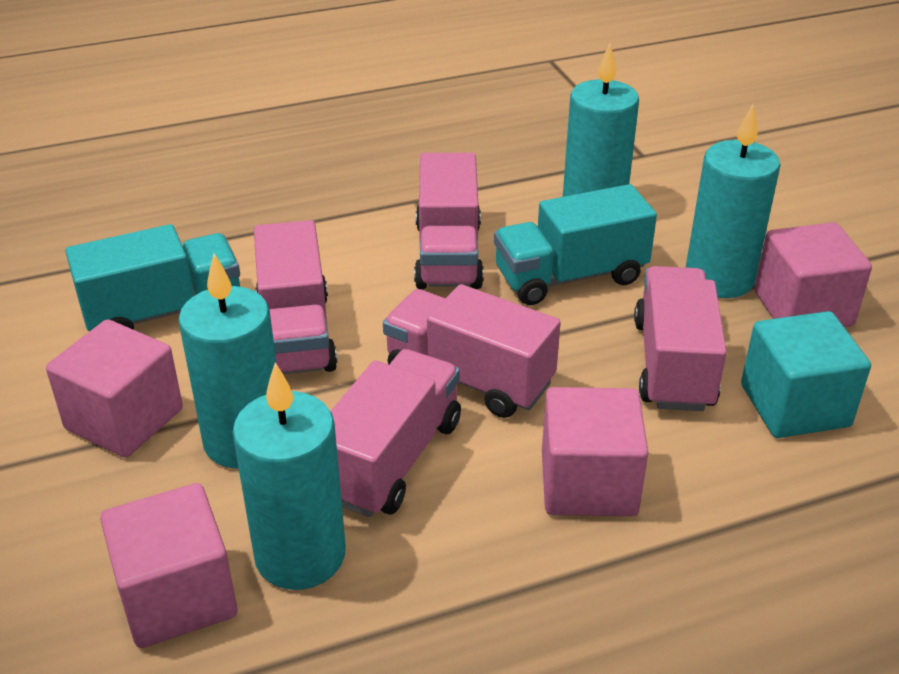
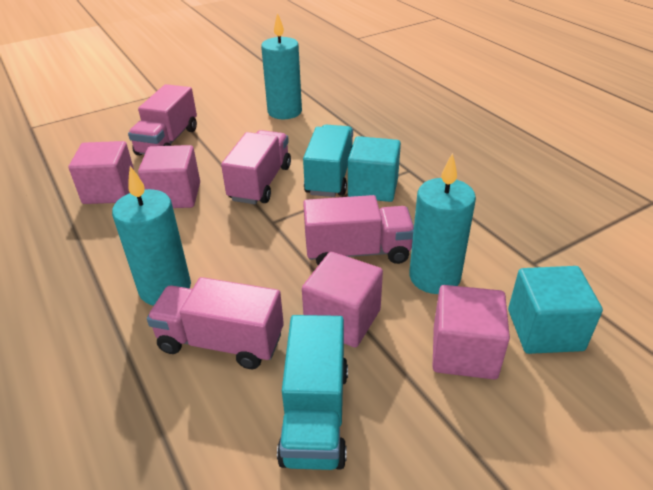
pink truck: [254,220,337,374] [331,349,461,517] [383,284,561,418] [414,153,484,289] [634,266,727,411] = 5 -> [128,84,197,155] [147,277,284,369] [221,130,291,204] [303,195,414,265] = 4
turquoise candle: [178,253,277,469] [232,362,346,590] [563,44,639,197] [686,104,780,298] = 4 -> [112,166,191,306] [261,13,302,119] [409,153,476,294] = 3
turquoise cube: [741,311,871,438] = 1 -> [348,136,401,202] [508,266,603,354] = 2

